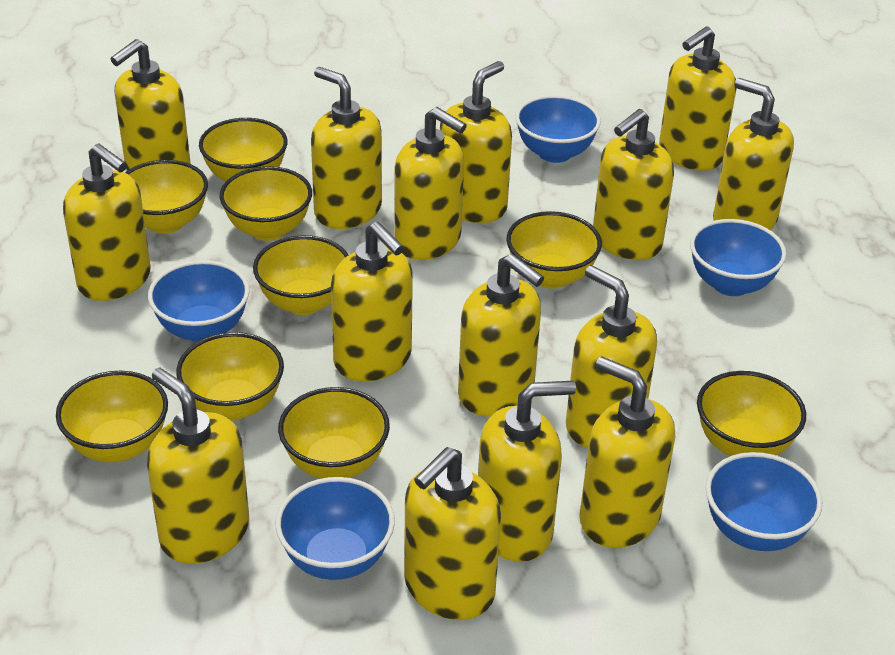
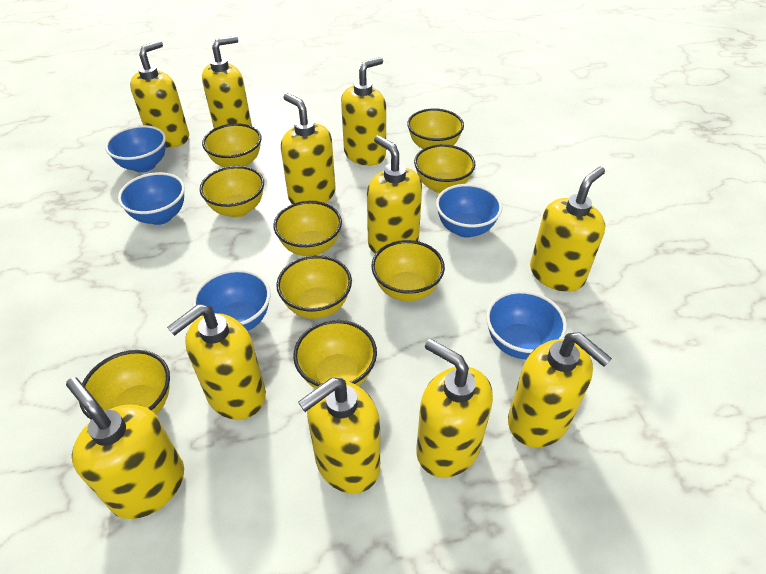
yellow soap dispenser: [63,144,151,301] [111,39,191,170] [147,367,249,564] [311,67,382,229] [331,221,413,381] [394,107,467,260] [404,447,501,620] [440,61,512,223] [458,253,544,417] [478,381,576,562] [566,265,657,448] [580,356,675,548] [593,109,674,260] [659,26,736,171] [713,78,794,230] = 15 -> [66,377,184,519] [130,40,189,148] [167,304,266,420] [202,36,252,128] [281,93,335,204] [298,378,380,494] [341,57,386,166] [367,135,422,254] [416,339,493,478] [508,332,612,448] [530,167,605,292] = 11

